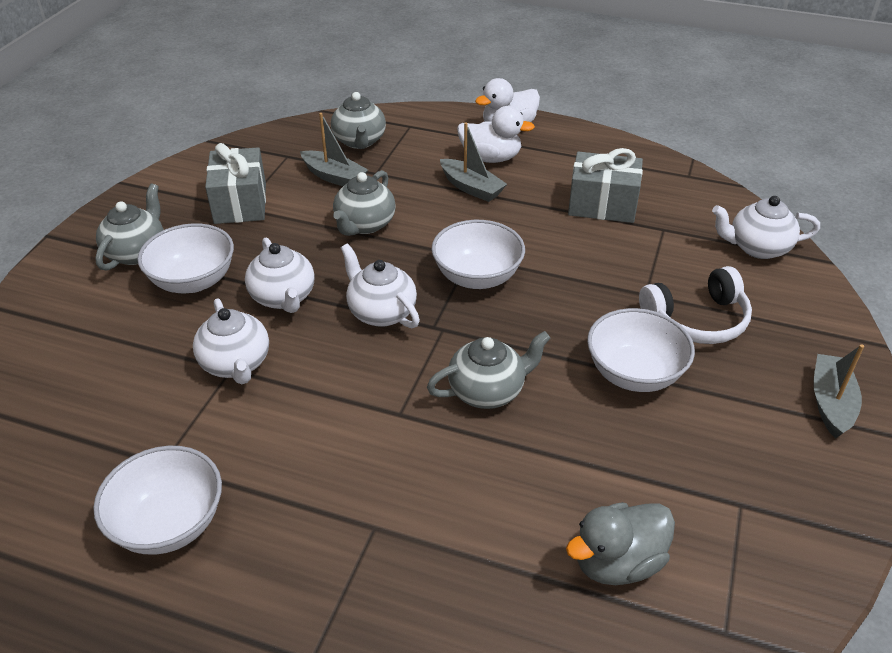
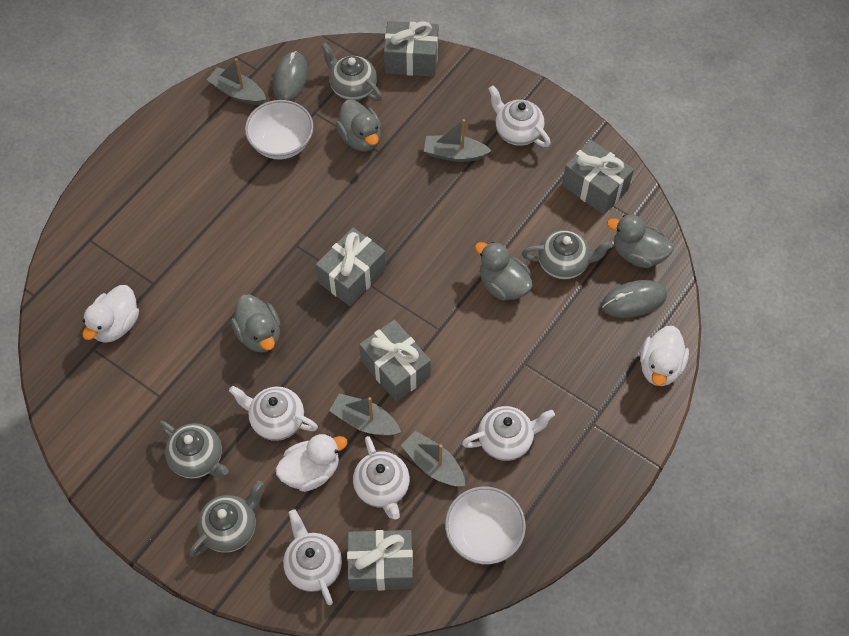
grey boat: [300,113,368,186] [440,123,507,202] [814,344,864,439] = 3 -> [207,58,266,105] [329,393,401,436] [401,431,465,486] [424,119,491,162] = 4
grey duck: [566,502,675,585] = 1 -> [231,295,281,353] [336,100,381,152] [475,242,533,301] [607,215,673,268] = 4
grey gift: [205,143,266,224] [568,148,643,223] = 2 -> [316,227,386,306] [347,530,413,591] [359,320,431,401] [384,21,438,77] [562,140,634,215] = 5
grey mouse: none = 0 -> [273,51,308,101] [601,280,667,318] = 2
white bowl: [93,446,222,555] [138,223,234,293] [432,220,525,289] [587,308,695,392] = 4 -> [245,100,314,160] [445,487,526,564] = 2
white duck: [457,106,535,163] [475,78,540,122] = 2 -> [82,285,139,343] [276,434,347,492] [640,326,689,386] = 3
white headphones: [639,266,752,344] = 1 -> none = 0
white teapot: [193,298,269,384] [245,238,315,313] [341,244,420,328] [712,196,820,259] = 4 -> [229,386,318,441] [283,509,342,605] [353,436,410,519] [462,406,555,461] [488,85,551,147] = 5

